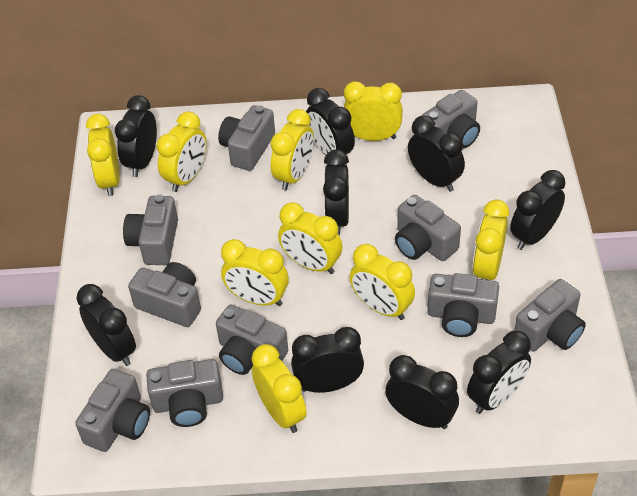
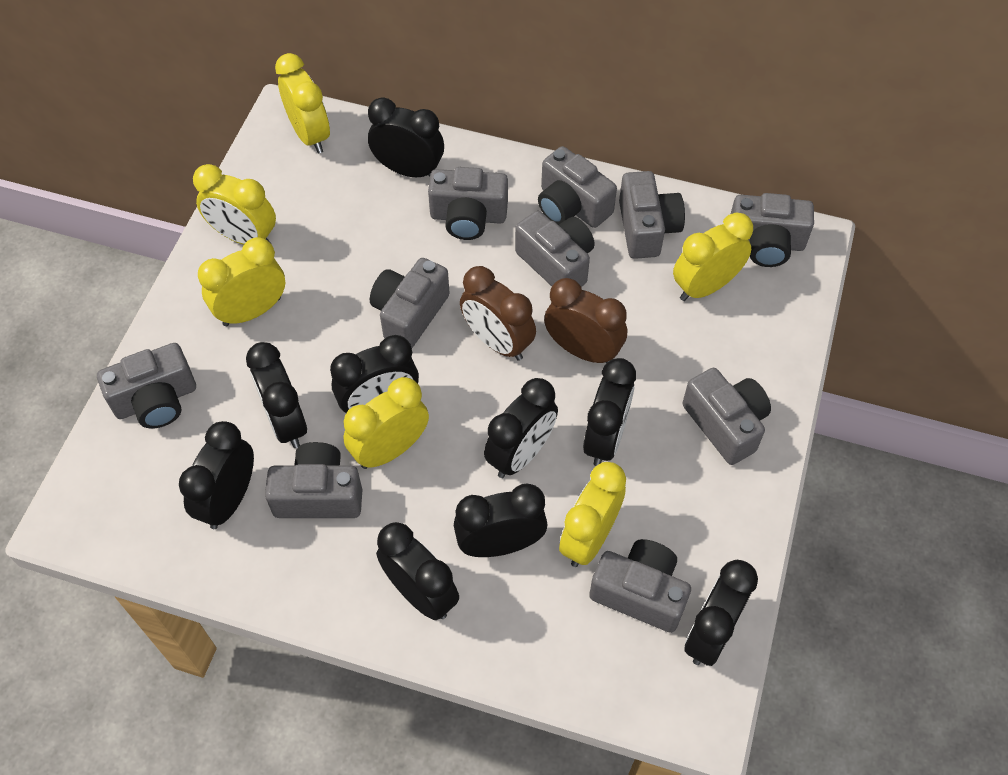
brown clock: none = 0 -> [460,266,536,361] [544,278,627,363] = 2
yellow clock: [86,114,120,196] [157,112,207,192] [221,239,289,306] [252,344,306,433] [271,109,314,191] [278,202,342,274] [344,81,403,141] [350,244,415,320] [472,200,509,280] = 9 -> [193,164,276,245] [198,237,285,326] [275,53,330,153] [343,377,429,469] [559,462,626,567] [673,212,753,301] = 6

